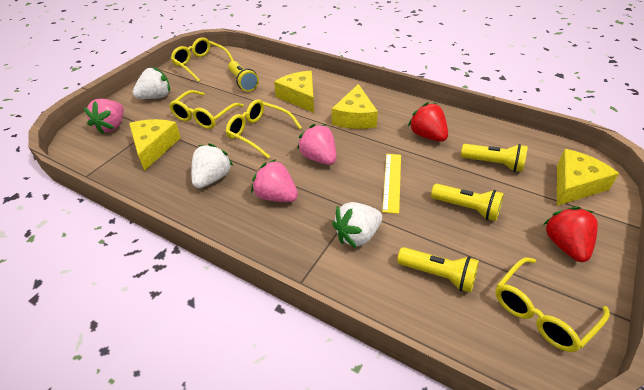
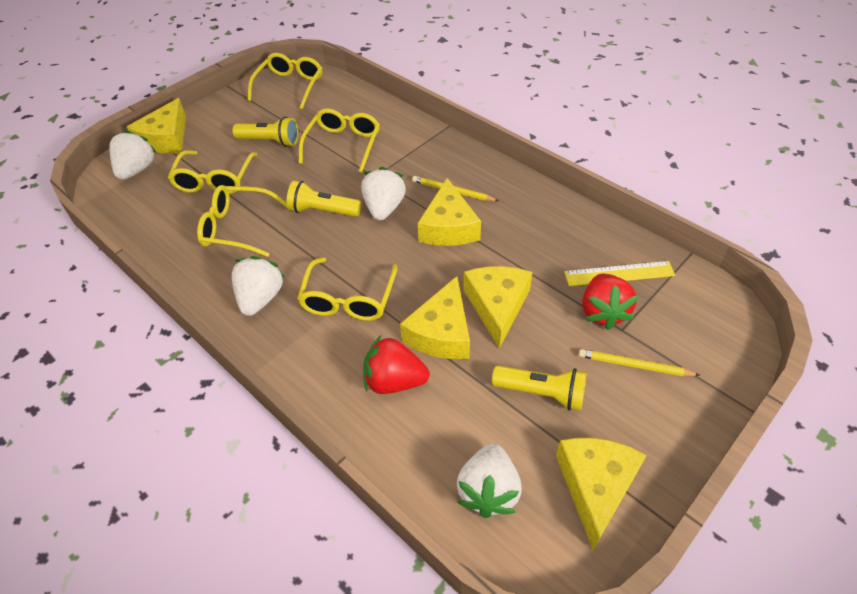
pink strawberry: [84,99,124,134] [251,159,298,202] [297,124,337,165] = 3 -> none = 0
white strawberry: [133,67,170,99] [191,143,233,188] [332,202,382,249] = 3 -> [109,130,157,180] [232,256,285,316] [361,167,406,220] [456,443,522,518] = 4
yellow cheese: [129,119,181,171] [274,71,314,113] [332,84,378,129] [557,149,619,206] = 4 -> [127,98,186,154] [400,276,470,359] [418,178,481,246] [463,266,532,349] [556,438,647,550] = 5
yellow flashlight: [228,61,259,92] [397,247,479,293] [431,184,504,221] [461,144,528,172] = 4 -> [232,117,299,147] [287,181,361,217] [492,365,587,411] = 3
yellow glasses: [169,90,244,129] [171,37,234,82] [226,99,302,158] [495,257,610,352] = 4 -> [168,150,258,194] [197,185,287,257] [248,53,322,109] [297,257,397,321] [299,109,380,173] = 5
yellow pencil: none = 0 -> [412,176,498,201] [579,349,700,376] = 2

